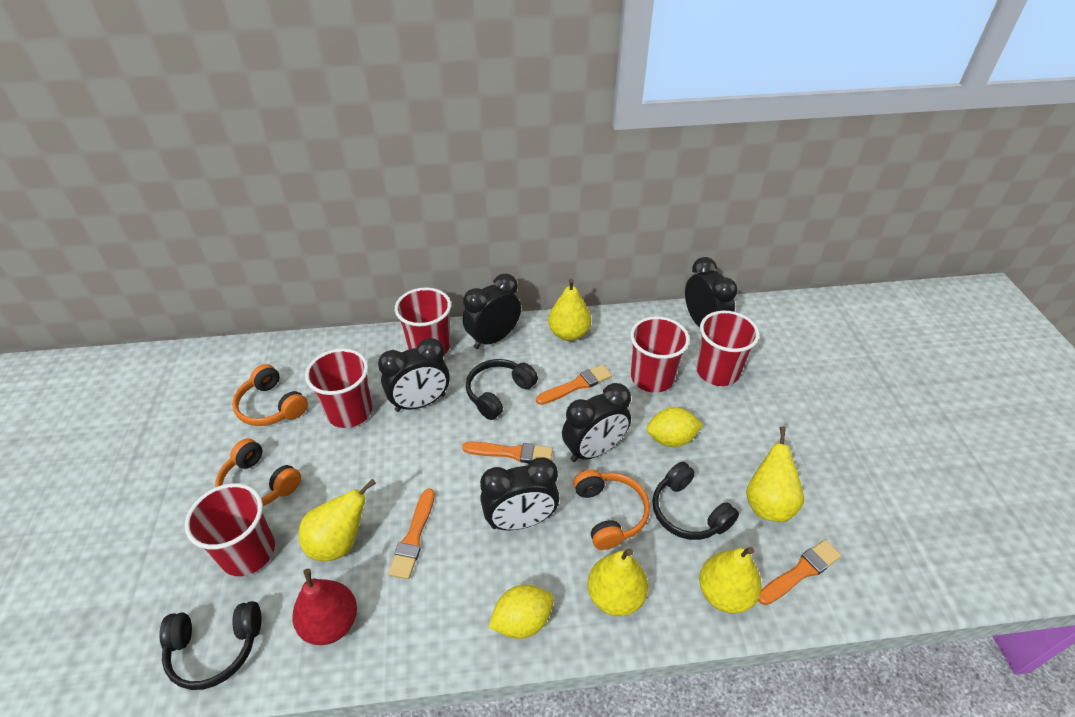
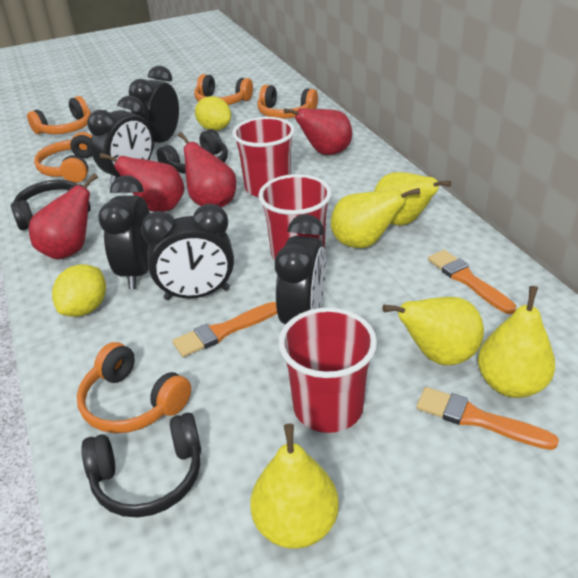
orange brush: [388,488,435,579] [462,442,553,463] [536,364,612,405] [758,540,842,605] = 4 -> [172,302,277,357] [416,387,559,450] [428,250,516,314] = 3
orange headphones: [216,439,301,506] [232,364,308,426] [573,470,650,550] = 3 -> [27,96,91,134] [34,132,92,183] [77,342,191,433] [194,74,253,105] [257,85,318,119] = 5
red cup: [185,483,275,576] [305,348,372,428] [395,287,451,355] [630,316,690,393] [696,311,759,386] = 5 -> [232,117,295,197] [258,174,332,261] [279,307,377,433] = 3
red pear: [293,569,357,645] = 1 -> [29,173,98,260] [100,153,184,212] [178,132,236,207] [284,108,352,155] = 4

